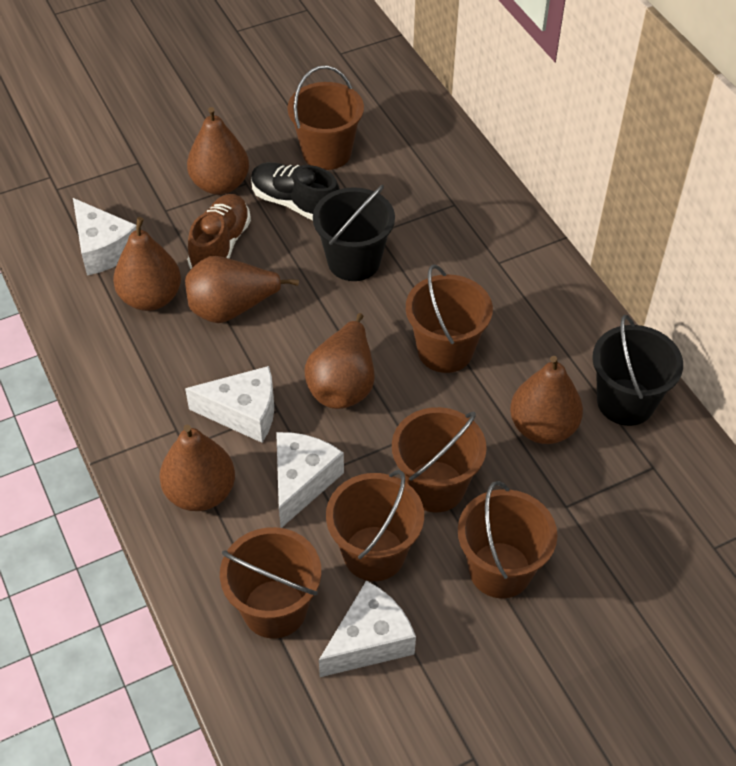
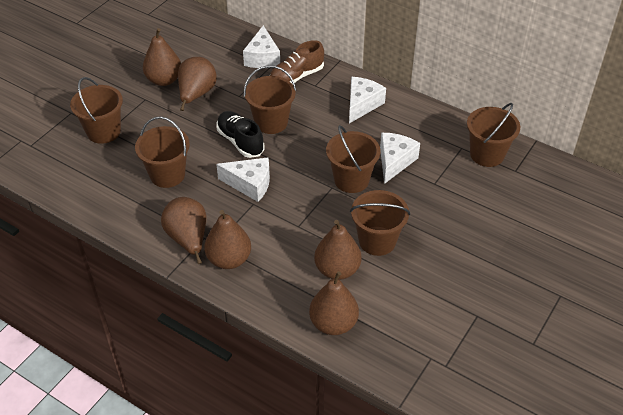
black bucket: [313,185,395,281] [592,315,683,426] = 2 -> none = 0

